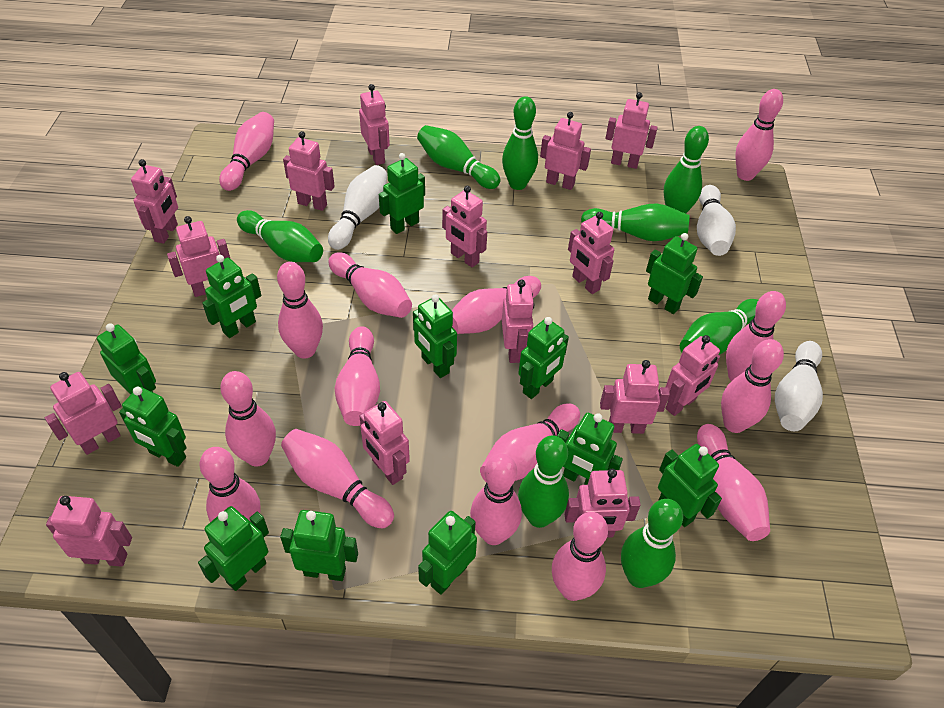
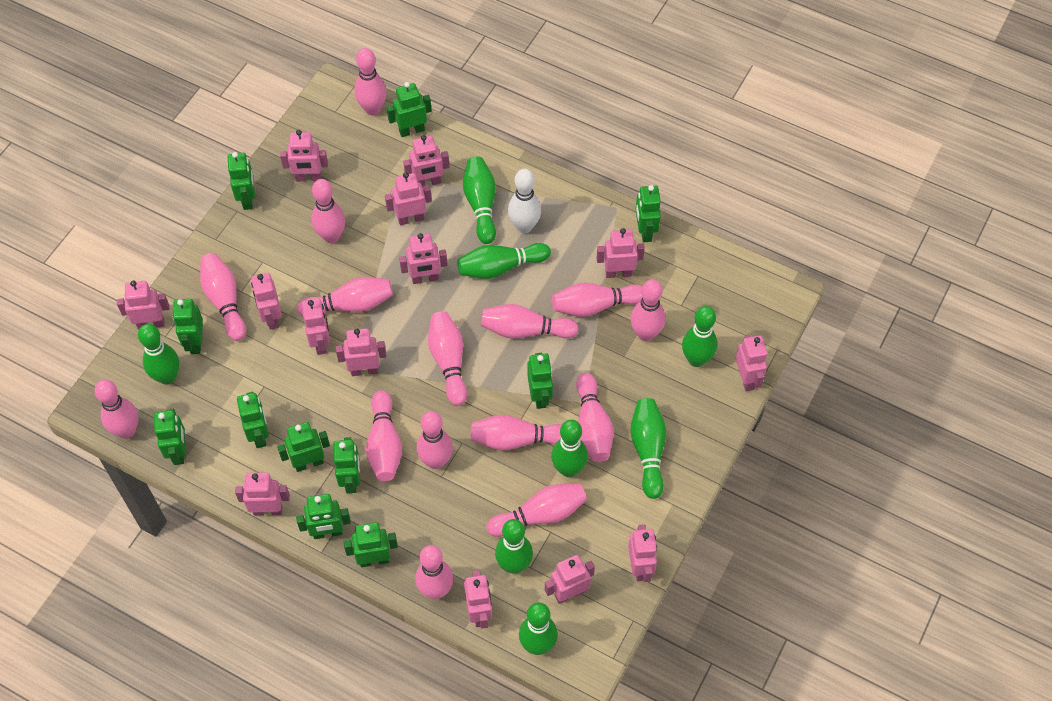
green robot: [97,323,156,394] [119,387,187,467] [198,506,269,591] [202,255,261,338] [280,510,358,581] [379,153,425,234] [413,294,457,378] [418,511,477,595] [518,317,569,399] [557,413,623,485] [646,233,703,314] [658,444,722,527] = 12 -> [154,409,186,465] [173,299,203,354] [228,152,255,210] [237,392,269,448] [277,422,330,472] [296,494,351,539] [333,437,360,493] [344,522,398,567] [387,82,432,137] [527,353,553,409] [635,185,661,242] = 11
pink robot: [45,372,122,455] [46,496,132,567] [131,159,178,244] [167,216,230,297] [283,131,335,211] [359,84,390,165] [359,401,410,485] [442,186,487,267] [502,280,534,363] [540,112,591,190] [565,469,641,538] [568,212,614,294] [600,360,670,434] [605,92,658,169] [665,335,720,416] = 15 -> [117,280,169,330] [235,472,290,516] [251,273,282,330] [280,130,328,181] [302,299,330,355] [336,329,386,376] [385,172,432,225] [399,233,448,284] [403,135,450,188] [464,570,492,629] [545,555,595,604] [597,228,645,278] [628,525,657,582] [736,335,767,391] = 14
white bowling pin: [328,165,387,250] [697,185,736,256] [775,341,823,431] = 3 -> [508,169,541,233] = 1

